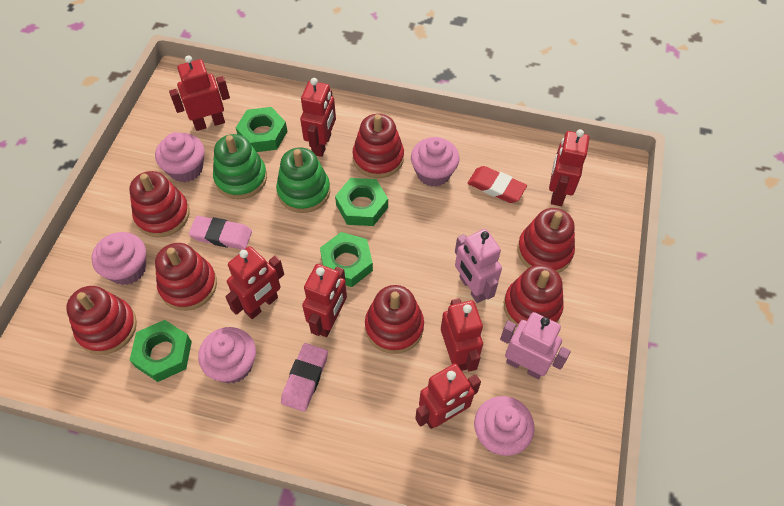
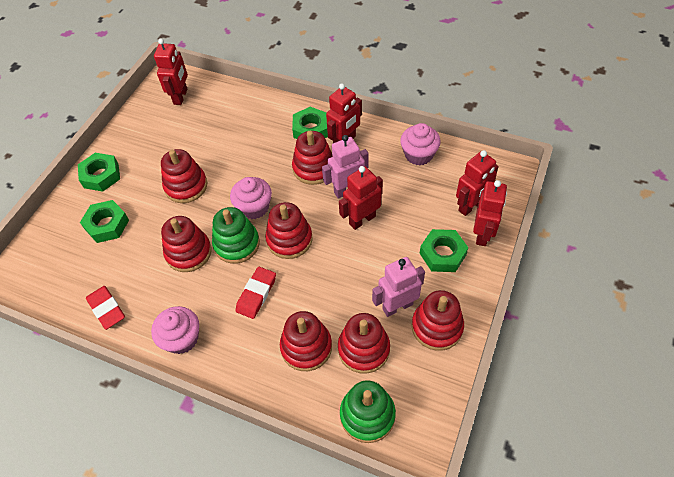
pink cupcake: [91,232,146,285] [155,132,204,183] [198,327,256,384] [411,137,459,187] [474,396,535,456] = 5 -> [151,306,199,354] [230,177,272,219] [400,123,441,165] = 3
pink eraser: [189,216,252,250] [281,343,328,412] = 2 -> none = 0
red eraser: [468,166,527,203] = 1 -> [86,286,125,330] [235,267,276,319] = 2
red robot: [169,55,230,131] [225,246,284,319] [300,78,336,157] [302,264,347,337] [415,364,481,429] [441,298,483,372] [549,129,589,206] = 7 -> [154,38,188,105] [326,83,362,143] [339,166,383,230] [456,150,499,216] [473,180,507,246] = 5

